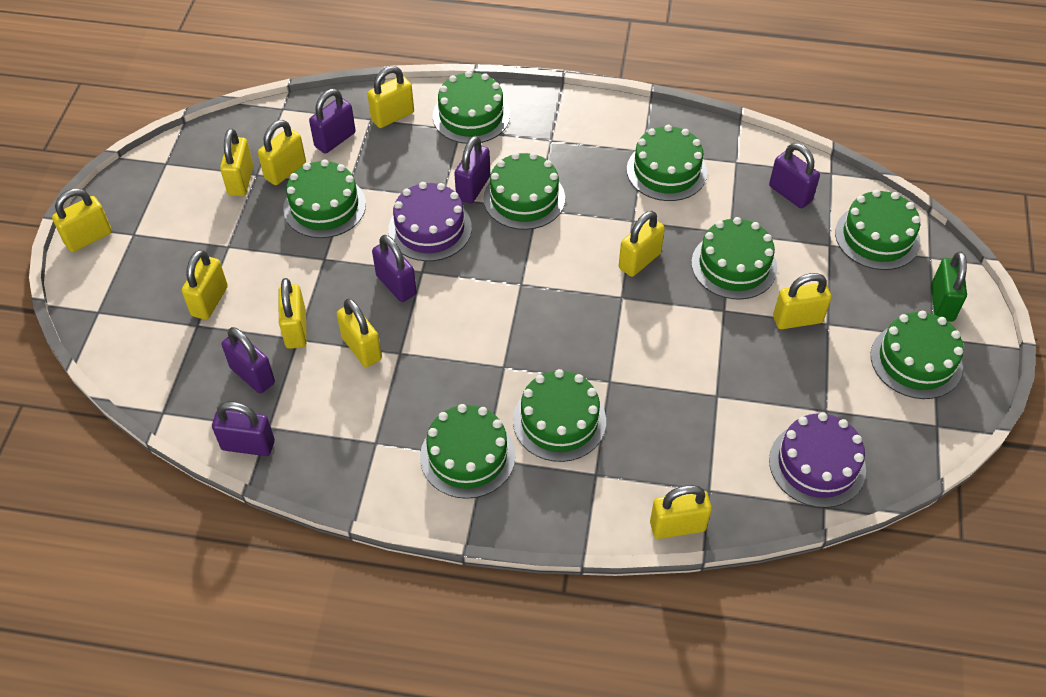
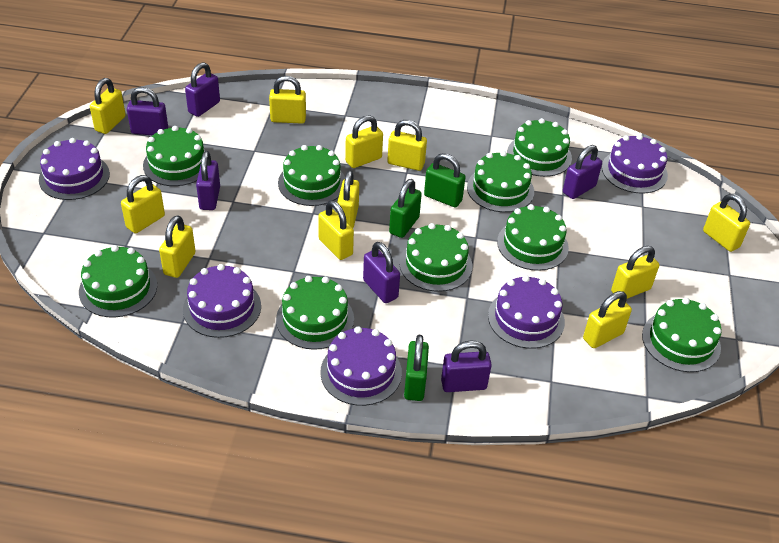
green padlock: [931,251,967,322] = 1 -> [389,179,422,238] [404,335,429,401] [424,153,466,207] = 3
purple cake: [388,182,472,261] [769,412,866,508] = 2 -> [39,138,110,200] [183,264,261,338] [320,326,402,406] [488,275,565,349] [602,134,668,194] = 5
yellow padlock: [52,189,112,252] [182,250,228,320] [220,128,253,196] [258,120,306,185] [278,278,307,349] [337,298,382,367] [367,66,414,128] [619,211,665,277] [650,485,712,539] [773,273,832,329] = 10 -> [90,78,126,134] [121,175,165,233] [159,216,195,278] [269,76,306,124] [318,200,354,260] [337,170,359,228] [345,115,383,168] [387,120,427,171] [583,291,632,348] [611,246,659,299] [703,194,750,252] = 11

